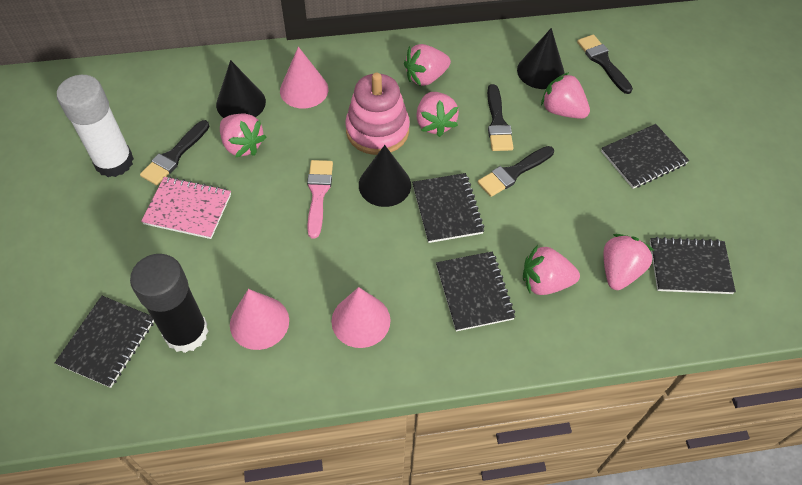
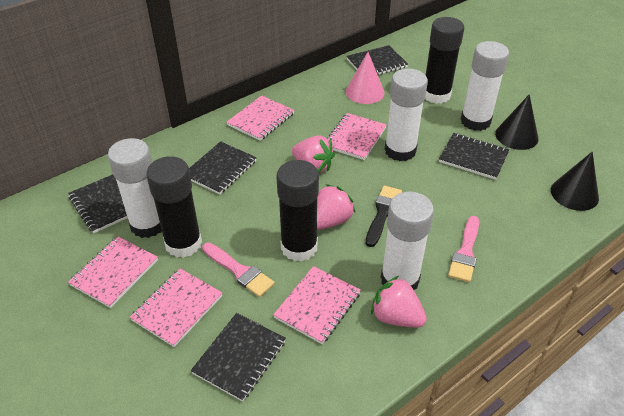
black brush: [140,120,210,185] [478,146,554,197] [487,84,513,151] [577,35,633,94] = 4 -> [366,186,402,247] = 1
black cone: [216,60,266,118] [359,145,411,207] [517,28,565,89] = 3 -> [495,95,538,150] [551,152,599,211] = 2
black glue stick: [130,254,209,353] = 1 -> [146,156,202,258] [277,160,319,262] [425,17,464,104] = 3
pink brush: [307,160,333,239] = 1 -> [202,243,275,297] [448,216,479,282] = 2
pink cone: [230,289,289,350] [280,47,328,108] [332,287,390,348] = 3 -> [346,52,385,104] = 1
pink notebook: [141,177,231,239] = 1 -> [68,236,158,308] [130,269,223,347] [227,95,294,141] [273,266,361,344] [327,113,387,160] = 5
pink stacking toy: [345,73,410,155] = 1 -> none = 0
pink strawberry: [220,113,266,158] [404,44,451,86] [416,92,459,137] [523,245,580,295] [541,72,590,119] [604,234,654,290] = 6 -> [292,136,335,173] [317,184,356,230] [371,276,427,328] = 3
white glue stick: [57,75,134,177] = 1 -> [108,138,162,238] [381,192,434,290] [385,68,428,161] [460,41,509,131] = 4

